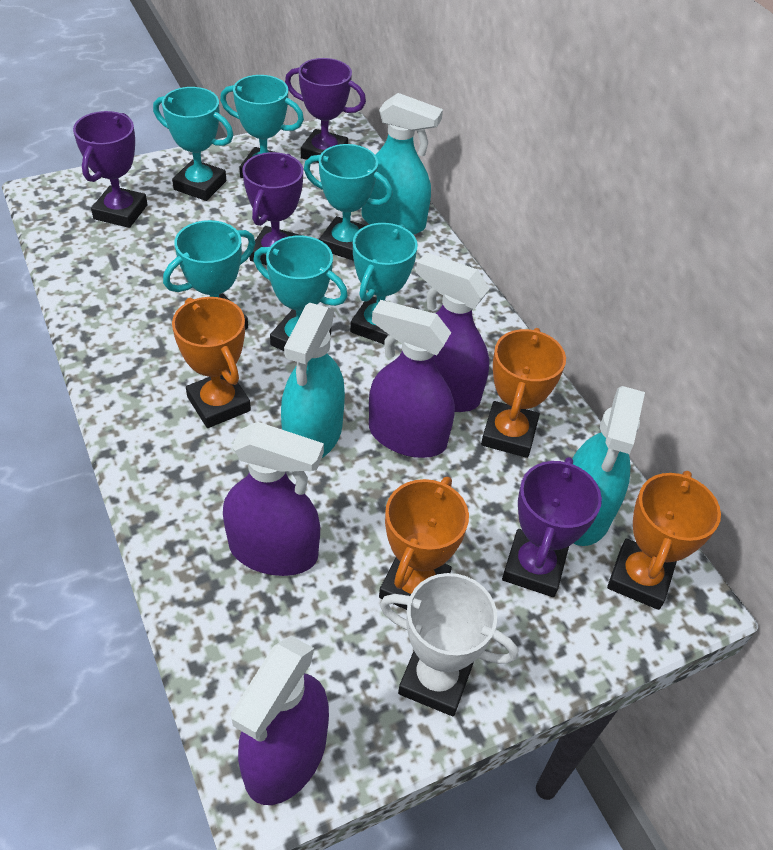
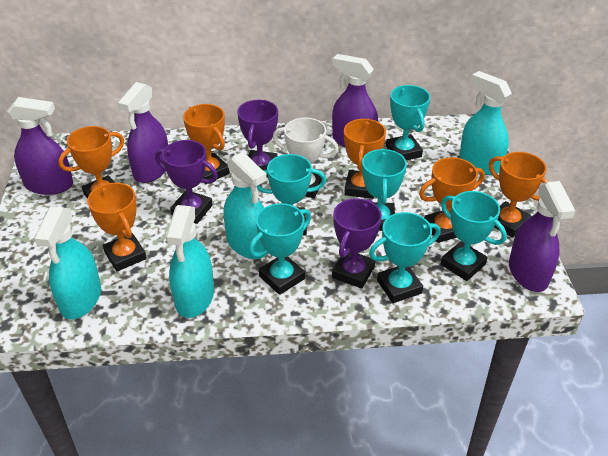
orange trophy: [172,297,251,428] [379,477,469,610] [481,328,566,458] [607,471,721,610] = 4 -> [58,126,124,199] [87,183,147,271] [183,104,230,184] [344,119,386,199] [419,157,485,243] [489,152,549,238] = 6
purple trophy: [73,111,148,228] [242,152,303,265] [285,58,366,163] [502,457,602,597] = 4 -> [155,140,218,224] [237,100,278,178] [332,198,382,289] = 3
turquoise spray bottle: [281,303,345,458] [362,93,443,235] [572,386,645,546] = 3 -> [34,206,101,319] [166,205,214,318] [224,152,268,259] [460,71,512,175] = 4

